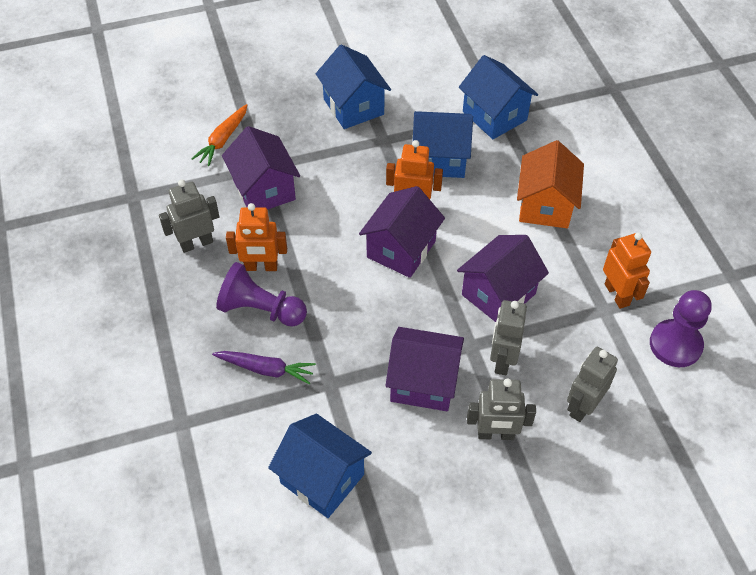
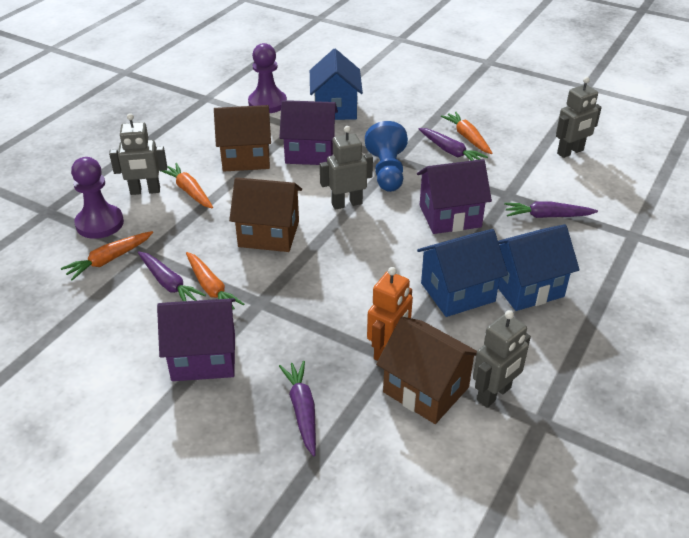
blue house: [268,414,372,518] [316,45,391,129] [413,111,473,178] [459,55,538,139] = 4 -> [310,49,363,120] [417,229,508,317] [498,224,580,311] = 3
blue pawn: none = 0 -> [365,121,408,192] = 1
brown house: none = 0 -> [214,105,271,171] [229,177,302,252] [376,317,477,424] = 3
orange carrot: [191,104,247,166] = 1 -> [61,231,153,280] [159,163,213,209] [186,252,244,310] [441,112,492,154] = 4
orange house: [517,140,584,228] = 1 -> none = 0
orange robot: [226,203,287,271] [386,140,443,199] [603,232,651,309] = 3 -> [367,267,413,361] = 1
purple carrot: [212,351,316,384] = 1 -> [138,251,206,301] [279,361,316,456] [419,128,488,161] [504,201,598,218] = 4
purple house: [222,126,300,210] [359,186,445,278] [385,327,464,411] [457,235,549,322] = 4 -> [157,298,235,381] [279,100,338,165] [417,159,492,234] = 3

